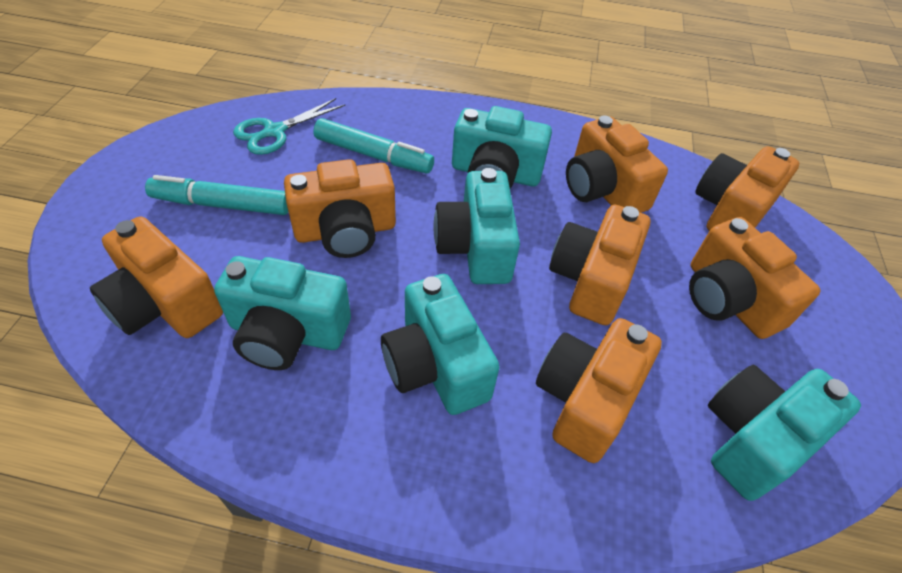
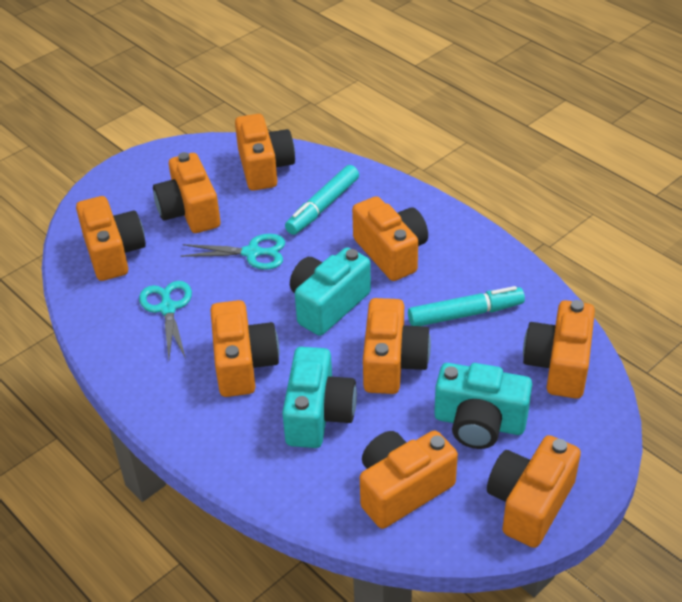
orange camera: [90,217,223,338] [284,159,396,258] [536,318,662,463] [549,205,650,325] [566,116,668,213] [689,217,820,339] [695,146,799,231] = 7 -> [76,196,146,281] [153,152,221,233] [210,300,279,397] [235,114,295,191] [352,196,428,281] [360,430,458,529] [363,298,431,394] [487,435,581,548] [523,300,595,399] = 9
turquoise camera: [214,256,351,370] [381,274,500,415] [434,168,520,284] [452,106,552,188] [708,365,861,501] = 5 -> [282,347,357,448] [290,247,371,336] [434,363,532,449] = 3
turquoise scissors: [233,98,345,155] = 1 -> [139,281,192,359] [181,234,285,270] = 2

